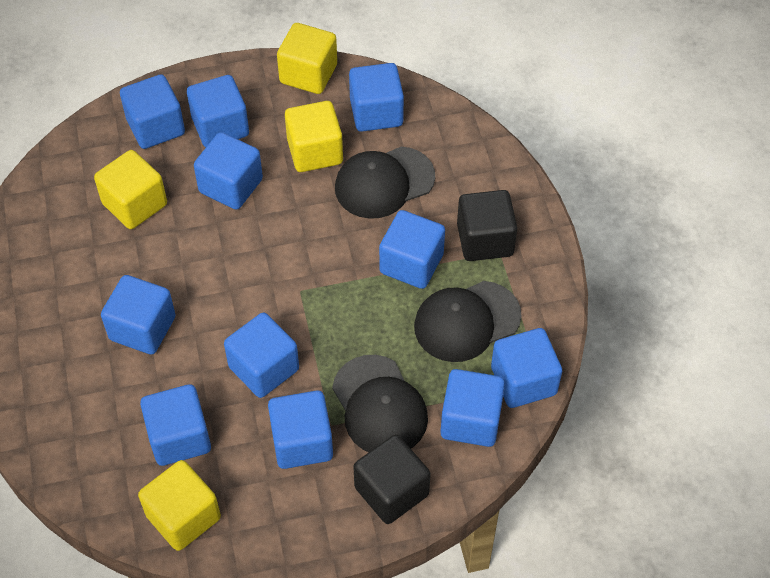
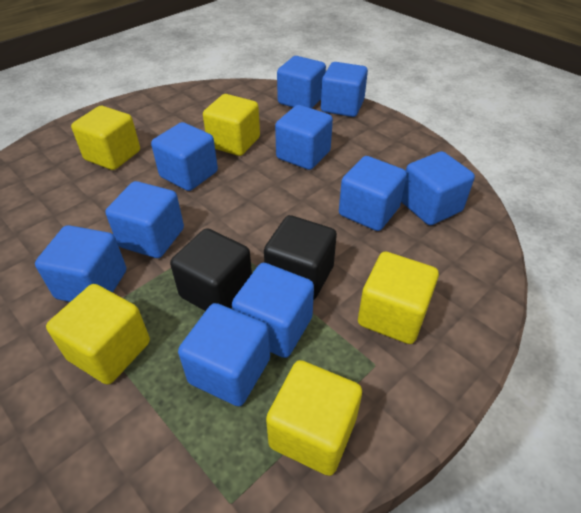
black cap: [332,355,428,452] [335,147,435,219] [414,281,521,362] = 3 -> none = 0
blue cube: [101,275,176,355] [120,74,185,149] [140,384,211,466] [187,75,249,148] [194,132,263,210] [224,313,299,398] [268,391,333,469] [349,63,404,132] [379,210,445,289] [440,369,505,447] [491,328,562,408] = 11 -> [35,225,126,302] [105,181,184,258] [151,122,218,191] [178,303,270,406] [232,263,314,358] [275,105,333,170] [277,56,326,109] [321,62,368,117] [339,156,407,231] [401,151,475,225] = 10
yellow cube: [94,150,167,229] [138,460,221,551] [277,23,337,94] [285,101,343,172] = 4 -> [46,284,150,385] [71,106,140,170] [203,94,260,156] [266,360,362,476] [358,252,439,344] = 5

